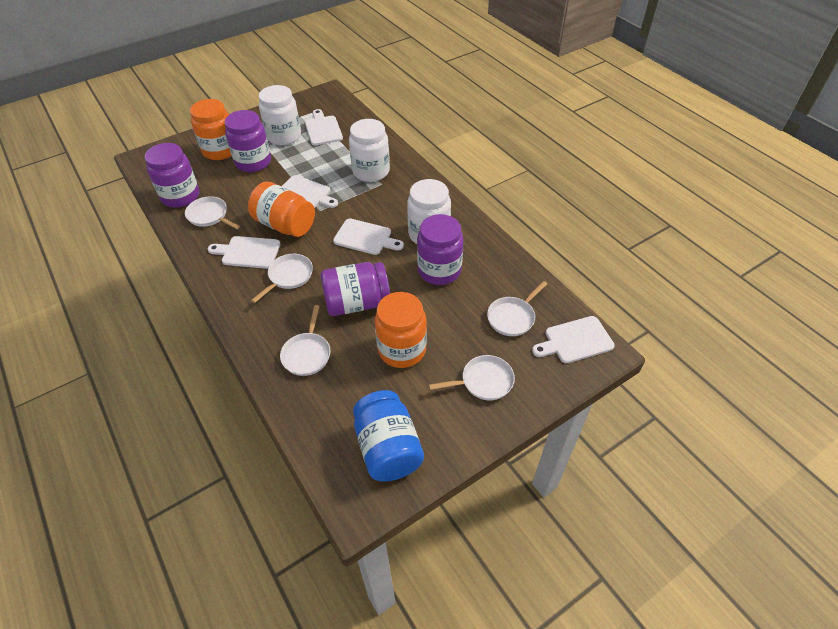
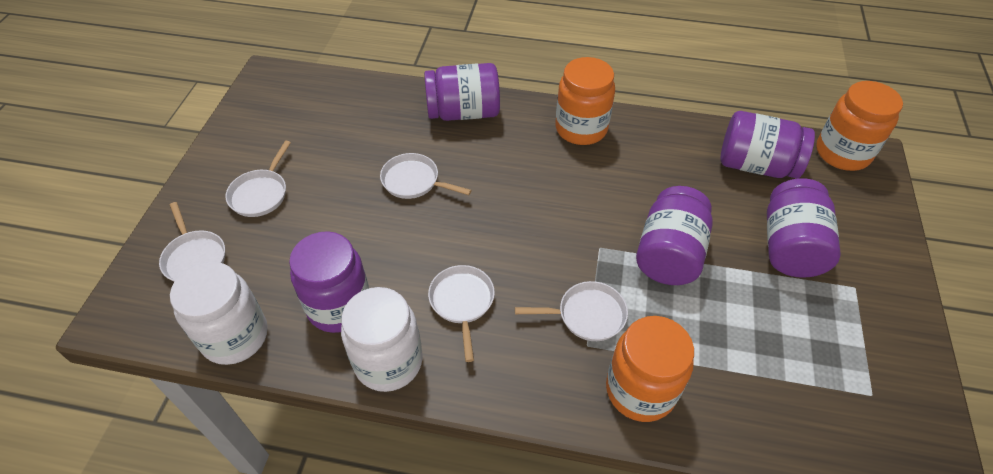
blue jar: [353,390,424,482] = 1 -> none = 0
purple jar: [145,143,199,208] [225,110,271,172] [320,262,390,316] [417,214,464,285] = 4 -> [289,231,369,333] [424,63,500,121] [636,186,713,285] [720,111,815,178] [767,178,841,278] = 5
white cutting board: [208,236,280,269] [282,175,338,208] [305,109,343,145] [333,218,404,255] [532,316,615,363] = 5 -> none = 0
white jar: [259,85,301,145] [349,119,390,182] [407,179,451,244] = 3 -> [170,262,268,365] [341,287,423,392] = 2

